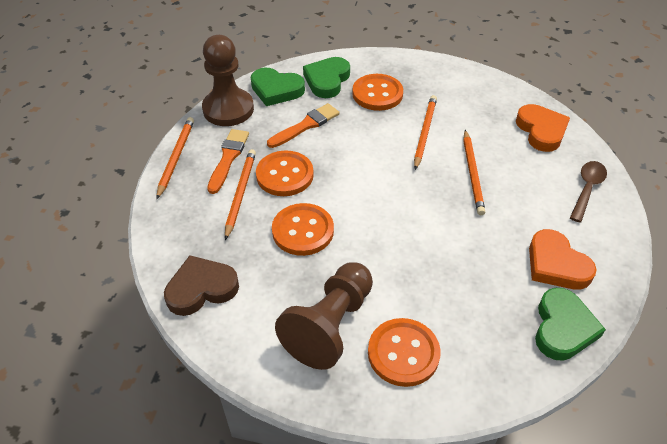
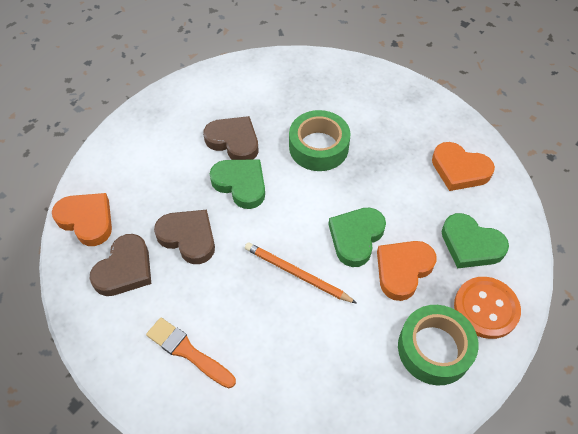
brown heart: [164,255,239,316] = 1 -> [90,234,151,296] [154,210,215,264] [203,116,258,160] = 3
brown pawn: [202,35,254,126] [275,262,373,370] = 2 -> none = 0
brown spoon: [570,161,607,222] = 1 -> none = 0
green tape: none = 0 -> [289,110,351,171] [398,305,478,385] = 2
orange brush: [207,129,249,194] [267,103,340,148] = 2 -> [146,318,236,388] = 1
orange button: [256,150,314,196] [272,203,334,256] [352,74,403,111] [368,318,441,387] = 4 -> [454,277,521,339] = 1
orange heart: [516,104,570,152] [529,229,597,290] = 2 -> [52,193,112,246] [377,241,437,301] [432,142,495,191] = 3
orange pencil: [156,117,194,199] [225,149,256,240] [414,95,437,170] [463,130,485,215] = 4 -> [245,242,357,304] = 1

